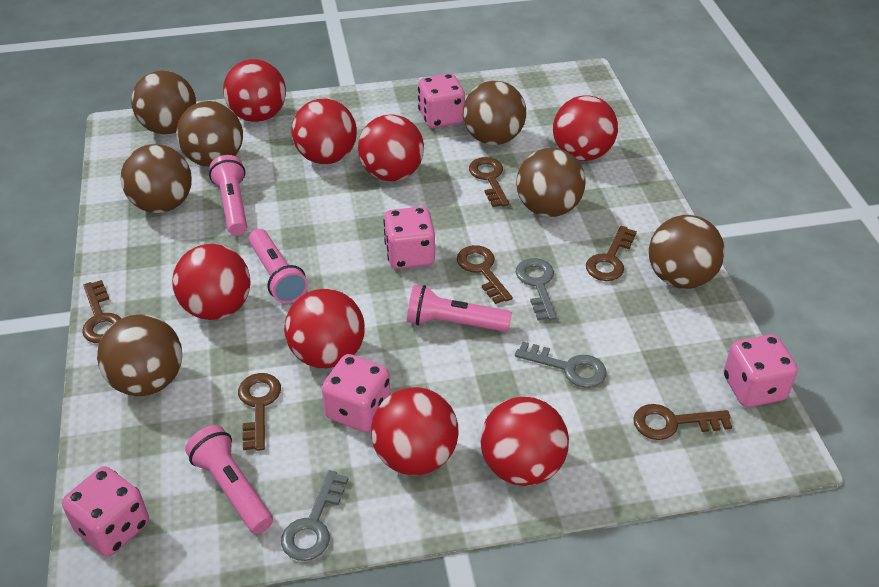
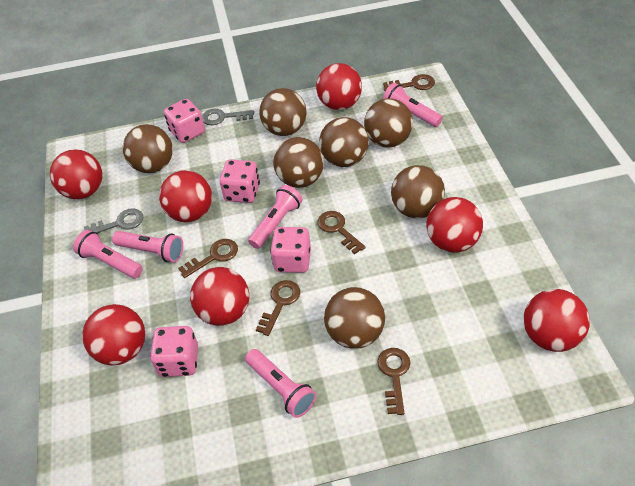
brown key: [82,280,122,343] [238,373,281,451] [457,245,513,304] [469,157,509,207] [586,226,637,281] [633,404,732,440] = 6 -> [178,239,238,278] [256,280,300,336] [318,211,366,254] [377,348,410,415] [383,74,435,91] = 5
grey key: [281,470,348,561] [515,342,606,388] [516,258,557,320] = 3 -> [84,208,143,233] [202,109,254,125] = 2
pink dice: [62,466,149,556] [322,354,391,432] [383,207,435,269] [418,73,465,128] [724,334,798,407] = 5 -> [150,326,198,377] [164,99,205,143] [219,160,260,203] [270,227,311,273] = 4
pink flashlight: [185,425,273,534] [209,155,247,236] [248,229,308,304] [407,285,512,332] = 4 -> [73,230,143,278] [112,231,183,262] [245,349,316,418] [248,185,303,249] [383,83,443,127] = 5
red ball: [172,244,251,320] [223,59,286,122] [284,289,365,368] [291,99,357,164] [358,114,424,181] [371,387,459,475] [480,397,569,486] [553,95,618,161] = 8 -> [50,149,102,199] [82,304,145,365] [159,170,212,222] [190,267,249,326] [316,63,362,110] [426,197,483,253] [524,289,590,352] = 7

